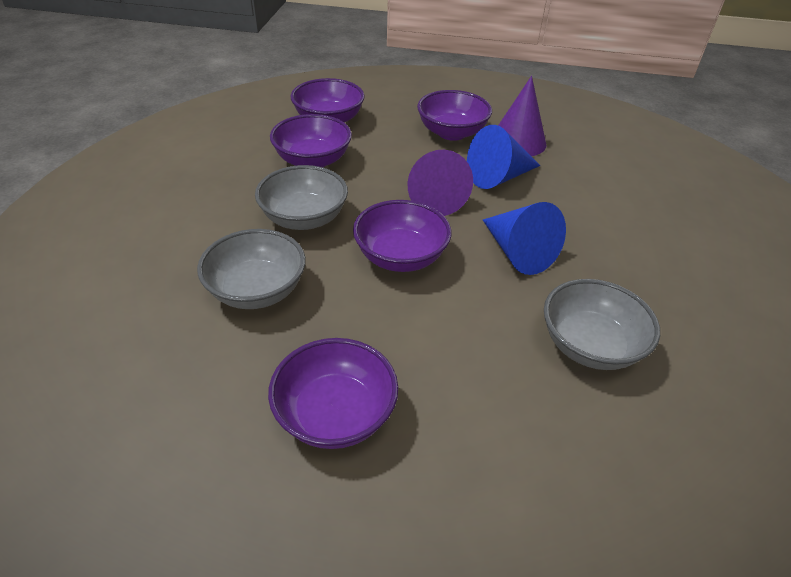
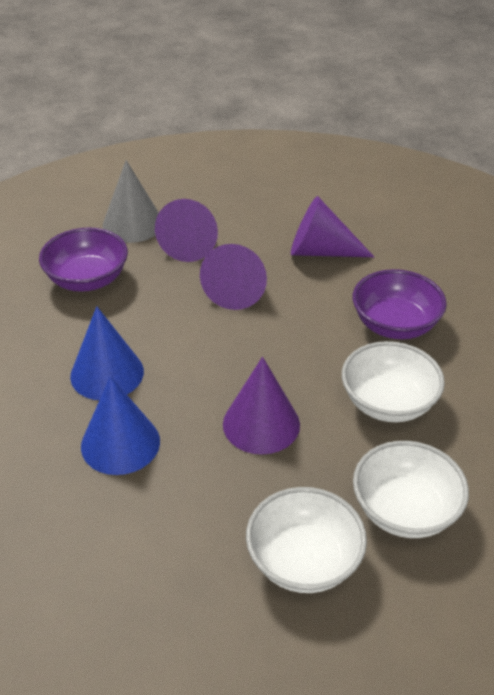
grey bowl: [197,229,306,309] [255,165,348,230] [544,279,660,370] = 3 -> none = 0
grey cone: none = 0 -> [103,160,159,243] = 1
purple bowl: [268,338,398,449] [270,114,352,167] [291,78,365,122] [353,200,452,272] [417,90,492,141] = 5 -> [39,227,128,292] [353,269,447,339] = 2
purple cone: [408,150,473,216] [498,76,547,156] = 2 -> [155,199,218,262] [200,244,267,310] [223,357,300,455] [291,196,374,257] = 4
white bowl: none = 0 -> [246,487,367,593] [342,341,445,422] [353,441,469,538] = 3

